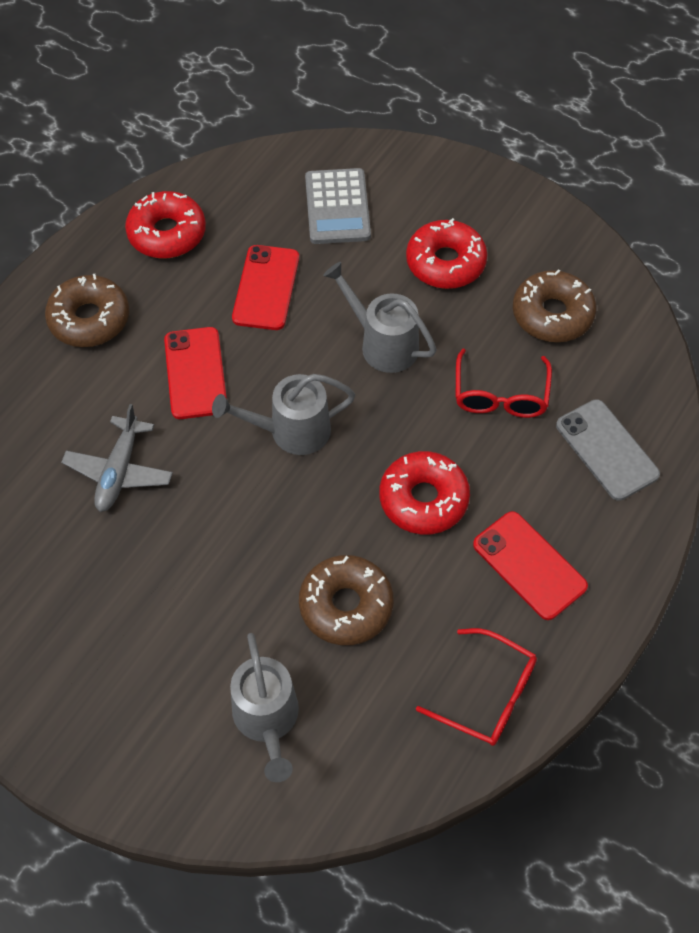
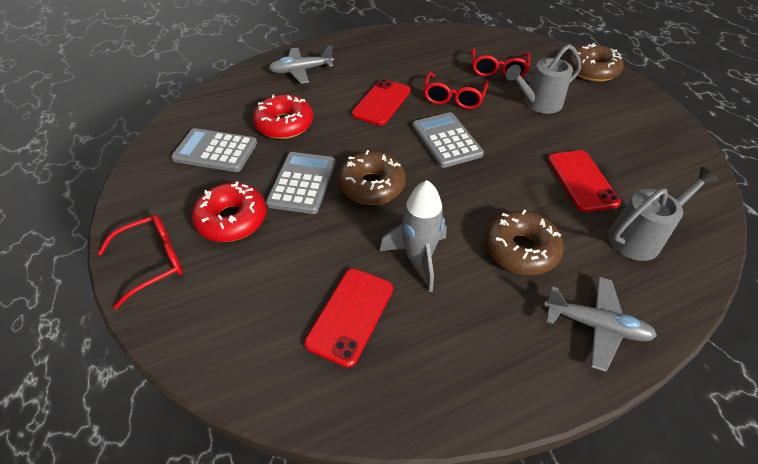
grey calculator: [305,168,371,244] = 1 -> [171,128,257,172] [266,152,335,214] [412,112,484,168] = 3
grey phone: [556,399,660,501] = 1 -> none = 0
grey plane: [61,404,173,512] = 1 -> [269,45,334,84] [544,277,657,372] = 2
grey rocket: none = 0 -> [380,180,447,292] = 1
grey watering can: [212,374,355,455] [230,633,299,782] [323,262,436,373] = 3 -> [506,44,581,114] [608,167,719,261] = 2
red donut: [125,191,206,258] [379,451,470,534] [406,218,487,289] = 3 -> [192,181,267,242] [253,95,313,139] = 2
red glasses: [416,628,537,746] [456,349,552,418] = 2 -> [98,214,183,309] [423,72,489,109] [472,48,530,77] = 3

